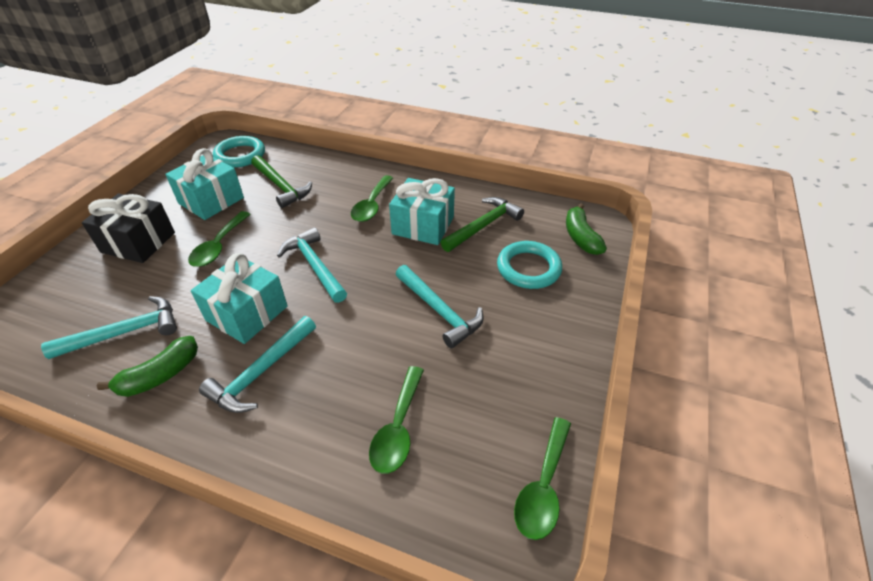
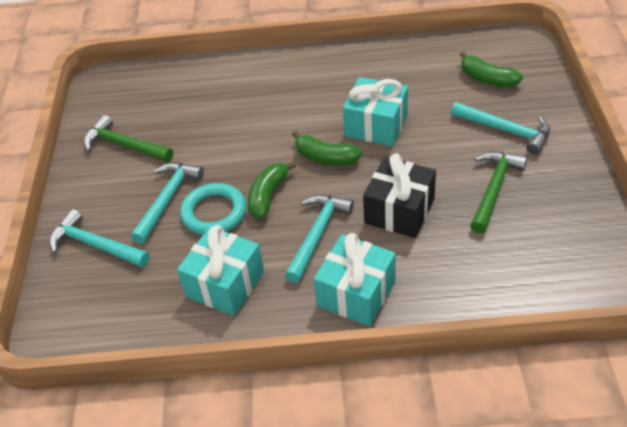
green banana: [97,336,198,397] [566,203,607,255] = 2 -> [248,161,296,219] [292,131,362,165] [460,52,523,87] = 3
green spoon: [188,211,250,267] [351,175,393,222] [369,366,424,474] [514,417,571,540] = 4 -> none = 0
turquoise ring: [213,136,265,168] [497,241,562,289] = 2 -> [180,183,246,235] = 1

